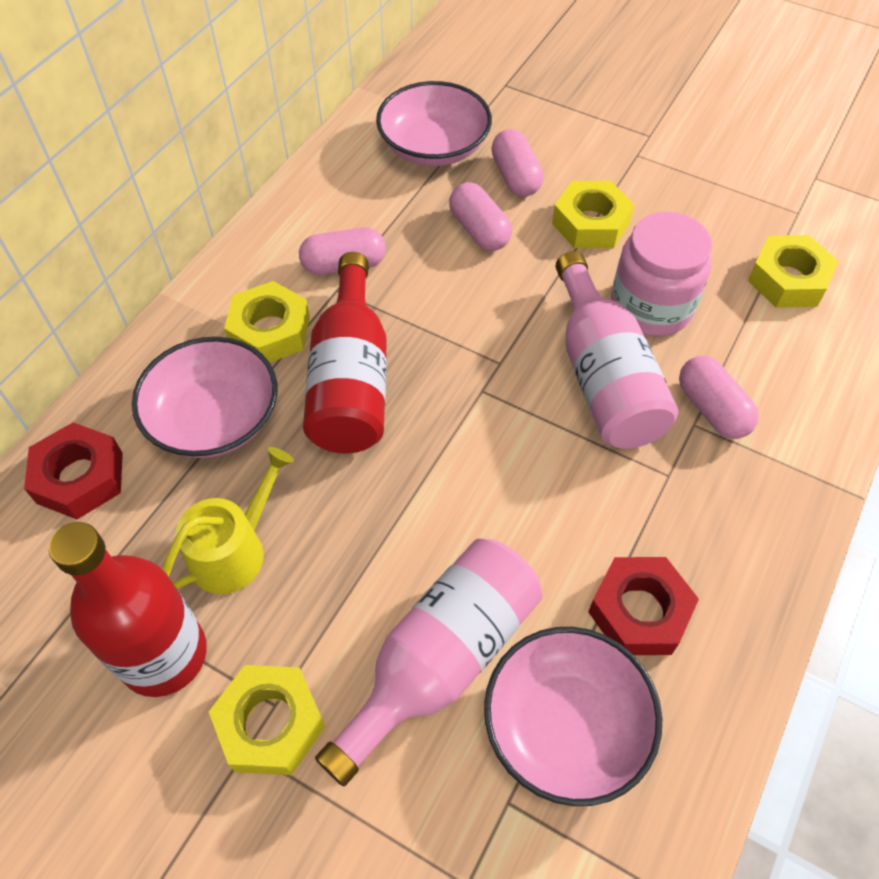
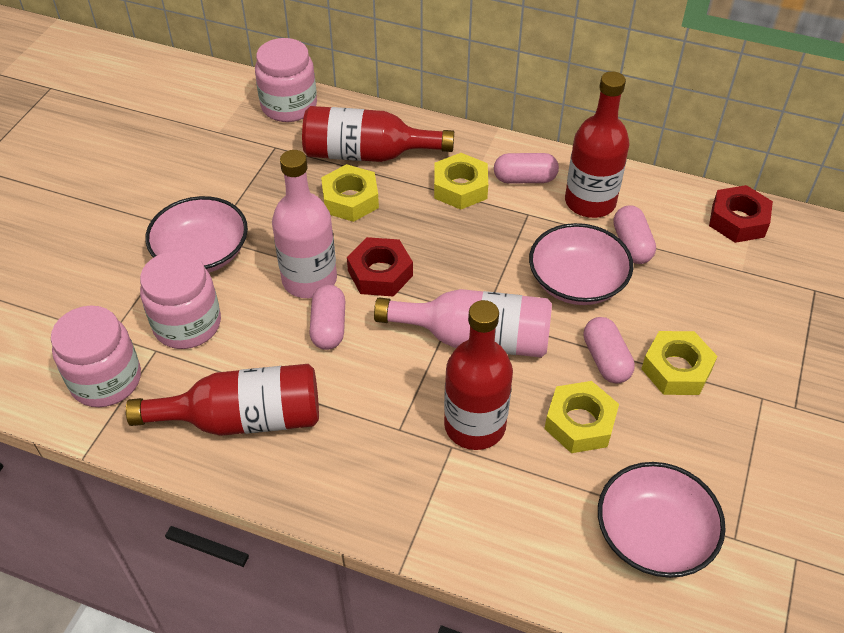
pink jar: [611,212,712,336] = 1 -> [51,305,141,407] [140,251,221,349] [255,38,317,122] = 3
red bottle: [49,522,207,697] [303,252,387,453] = 2 -> [126,364,319,436] [302,106,454,162] [444,300,513,450] [565,71,630,218] = 4
yellow watering can: [163,447,294,594] = 1 -> none = 0

